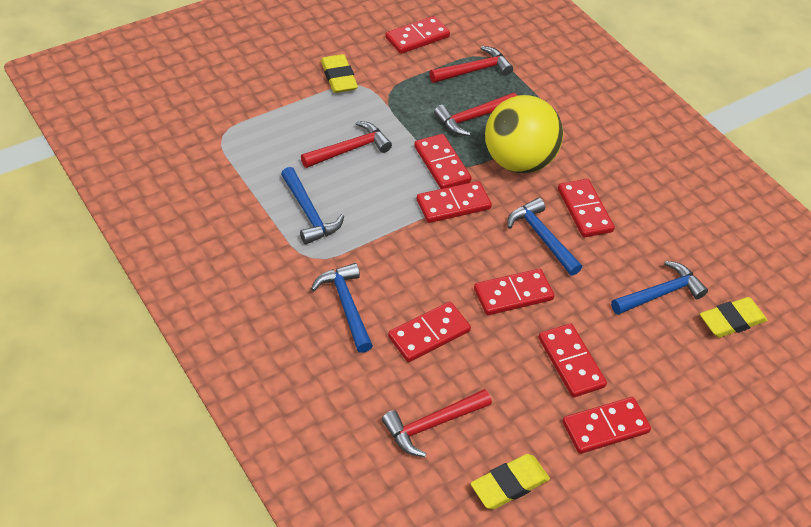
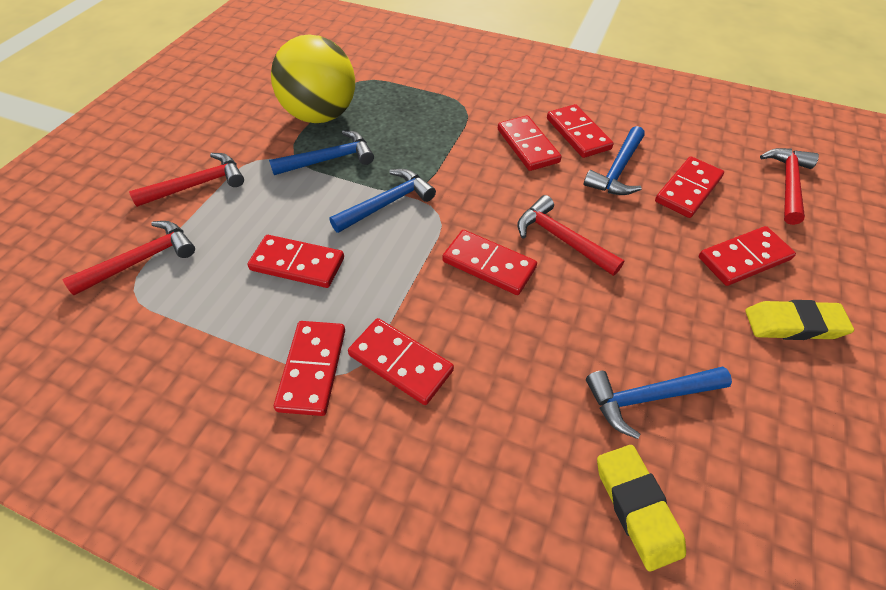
yellow eraser: [321,54,358,93] [471,454,550,509] [700,297,768,338] = 3 -> [597,445,686,572] [745,300,854,340] = 2

